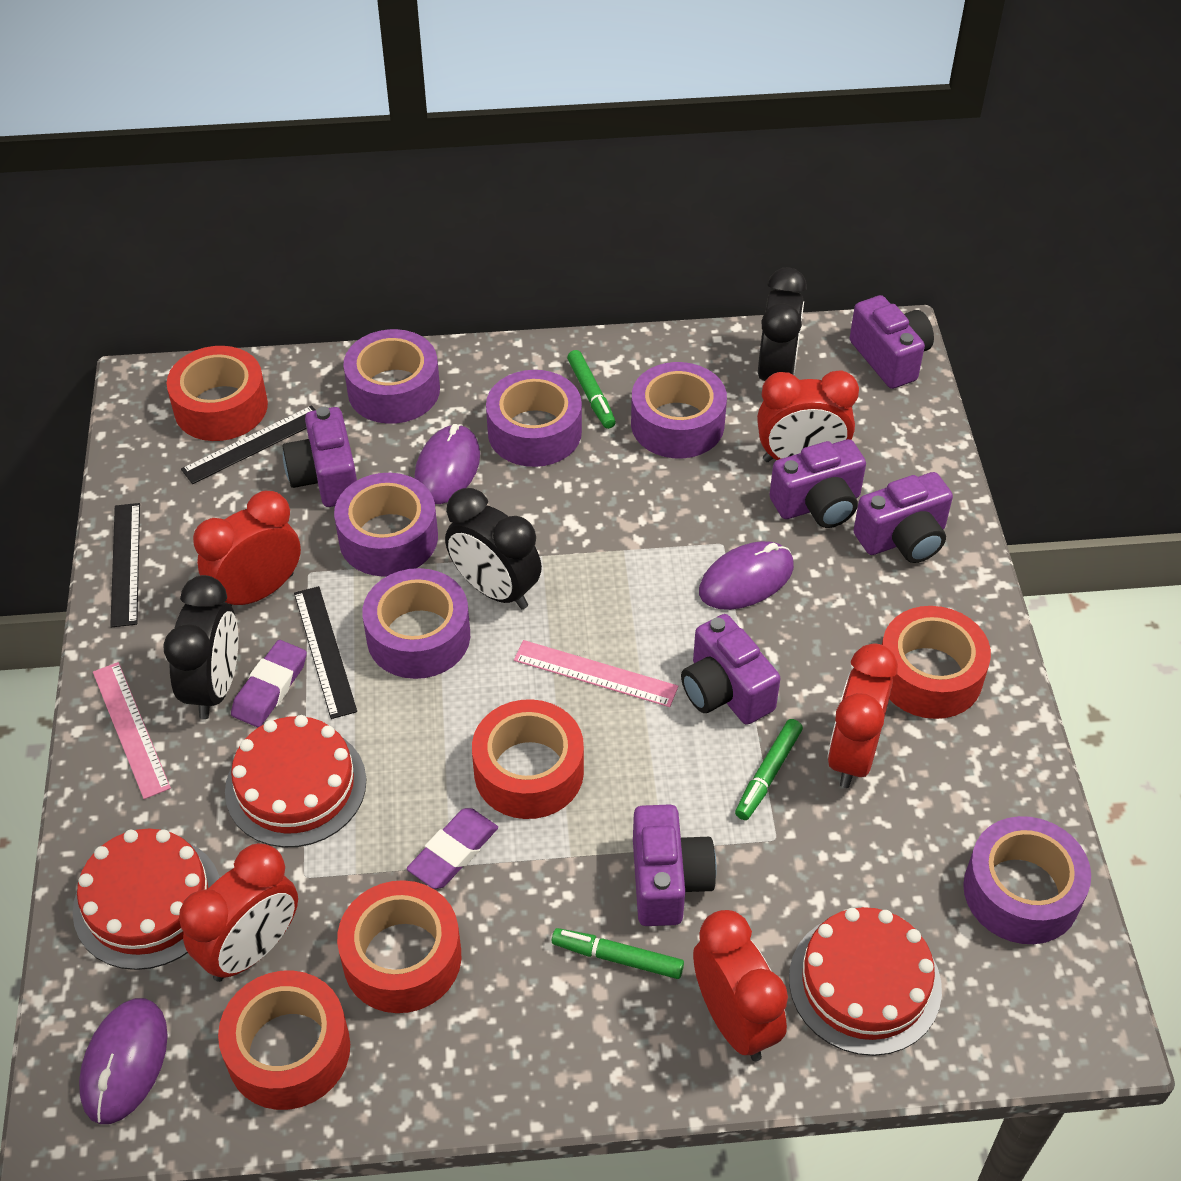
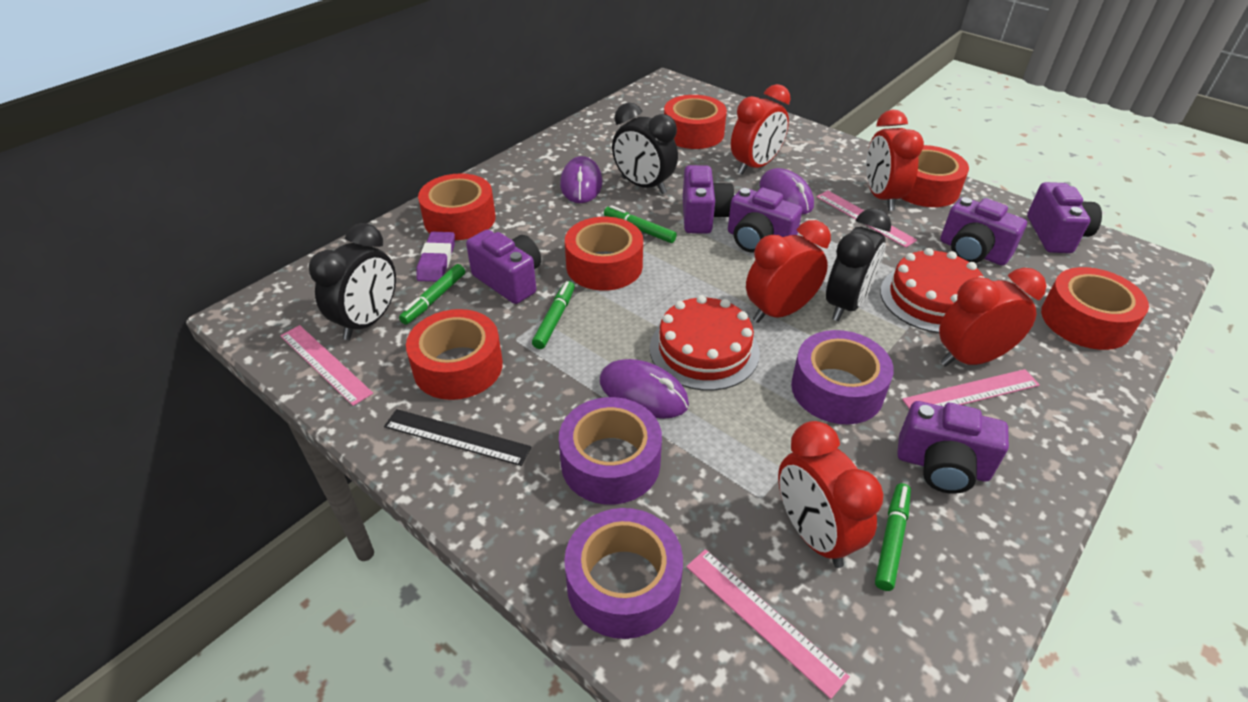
black ruler: [110,503,140,628] [181,405,315,484] [294,586,357,719] = 3 -> [384,409,531,466] = 1
green marker: [552,928,684,979] [567,350,616,429] [735,719,803,820] = 3 -> [399,264,465,325] [532,281,575,349] [604,205,677,243] [875,483,911,591] = 4
pink ruler: [93,662,171,799] [514,640,678,707] = 2 -> [280,325,373,406] [686,549,850,699] [816,190,917,248] [902,369,1040,409] = 4
purple eraser: [231,640,307,727] [407,808,498,889] = 2 -> [416,232,455,282] = 1
purple tape: [334,473,438,577] [343,329,440,424] [362,568,470,679] [486,370,582,467] [631,362,727,458] [963,816,1091,944] = 6 -> [559,397,662,505] [564,508,683,639] [791,330,894,425] = 3
red cake: [73,829,220,970] [225,715,366,847] [789,907,942,1056] = 3 -> [650,295,760,391] [880,248,985,333] = 2
red tape: [167,346,268,441] [218,970,350,1110] [337,880,461,1013] [472,699,584,819] [882,606,991,719] = 5 -> [406,309,503,400] [418,173,496,240] [565,217,643,291] [664,95,727,149] [901,145,969,207] [1041,267,1149,350] = 6

